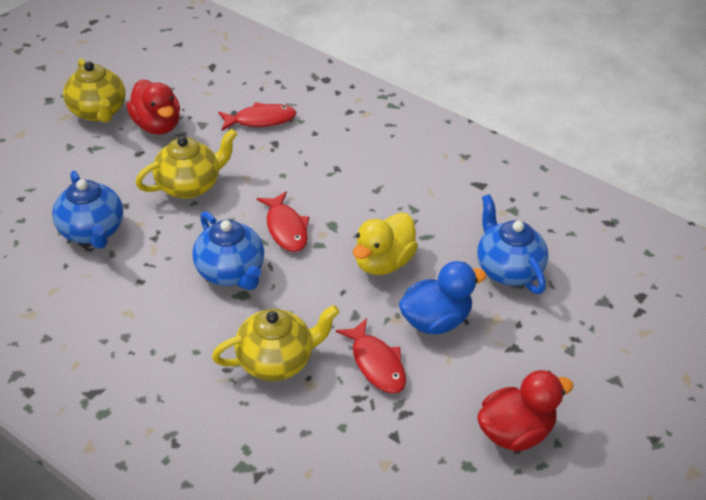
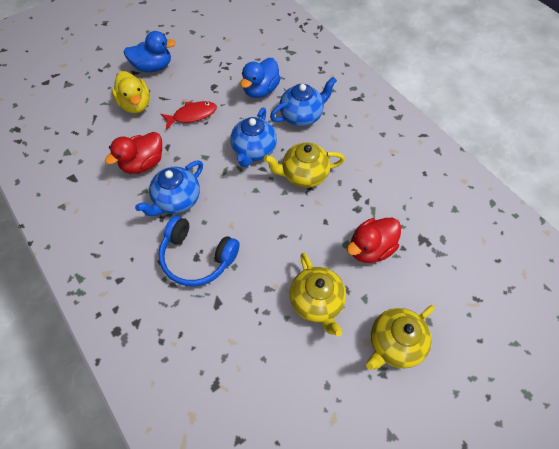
blue duck: [399,261,486,334] = 1 -> [124,31,176,72] [240,58,281,98] = 2
blue headphones: none = 0 -> [159,216,240,287] = 1
red fish: [218,102,296,131] [257,191,309,252] [336,318,406,394] = 3 -> [161,101,217,129] = 1

